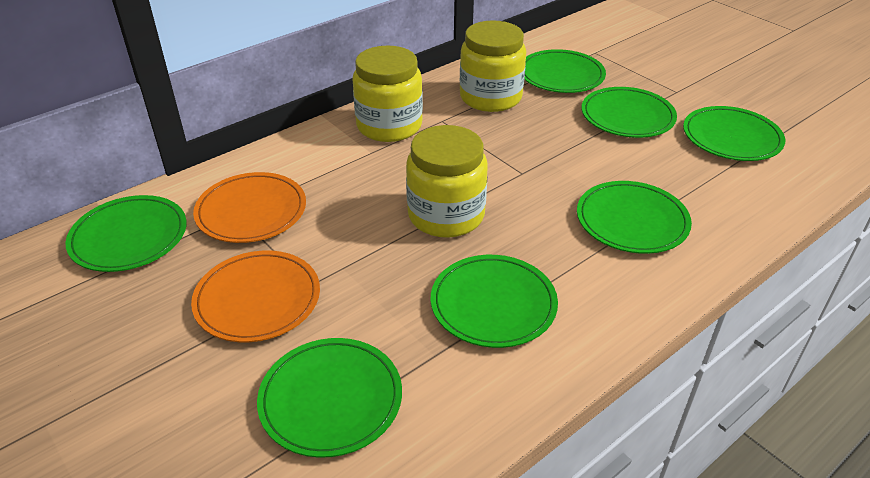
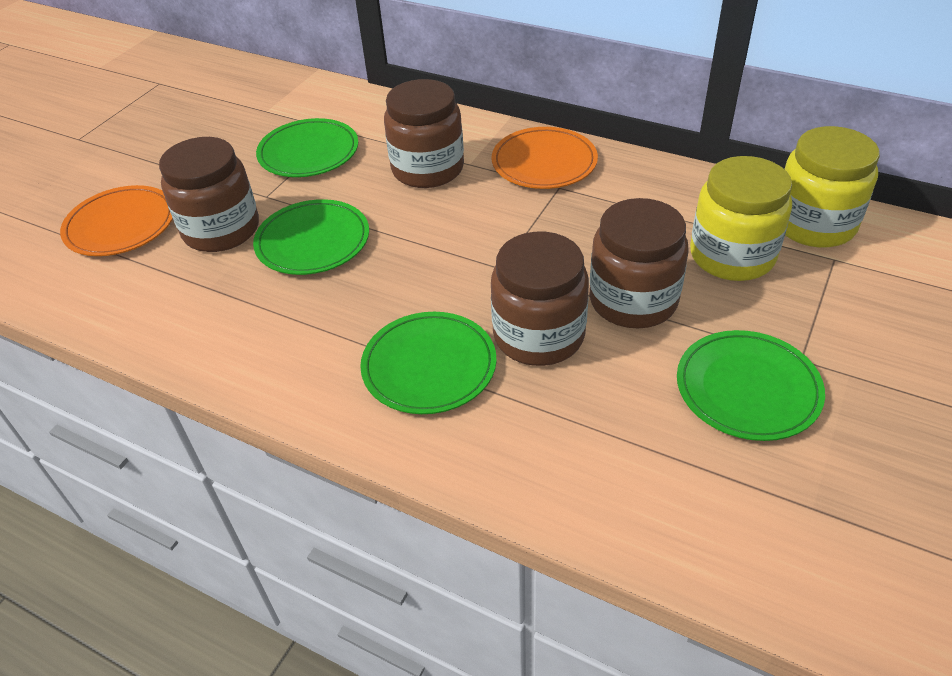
brown jar: none = 0 -> [159,137,259,252] [384,79,464,188] [491,232,589,366] [589,198,689,328] = 4
green plate: [65,195,187,272] [257,338,402,458] [431,255,558,348] [524,49,606,93] [577,181,692,254] [582,87,677,138] [683,106,785,161] = 7 -> [253,199,369,275] [256,118,358,177] [360,312,497,414] [677,330,825,441] = 4
yellow jar: [352,45,423,142] [406,125,488,238] [460,21,526,112] = 3 -> [690,156,792,281] [785,126,880,248] = 2

